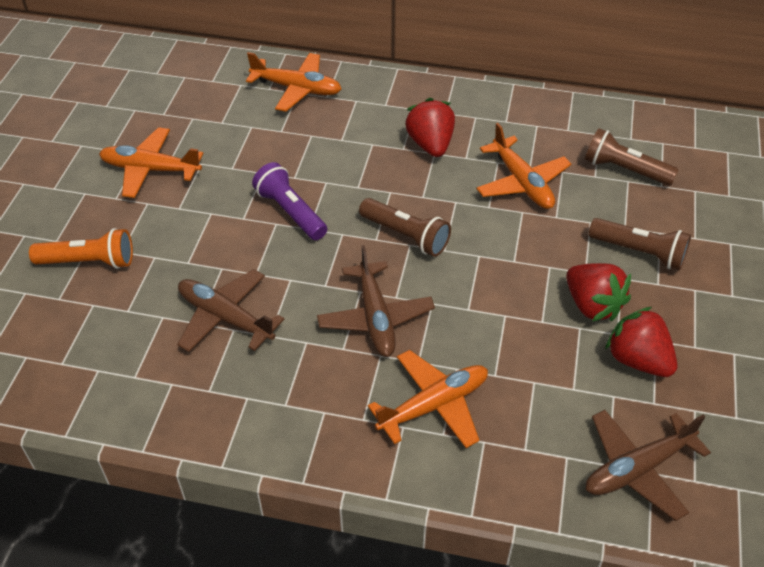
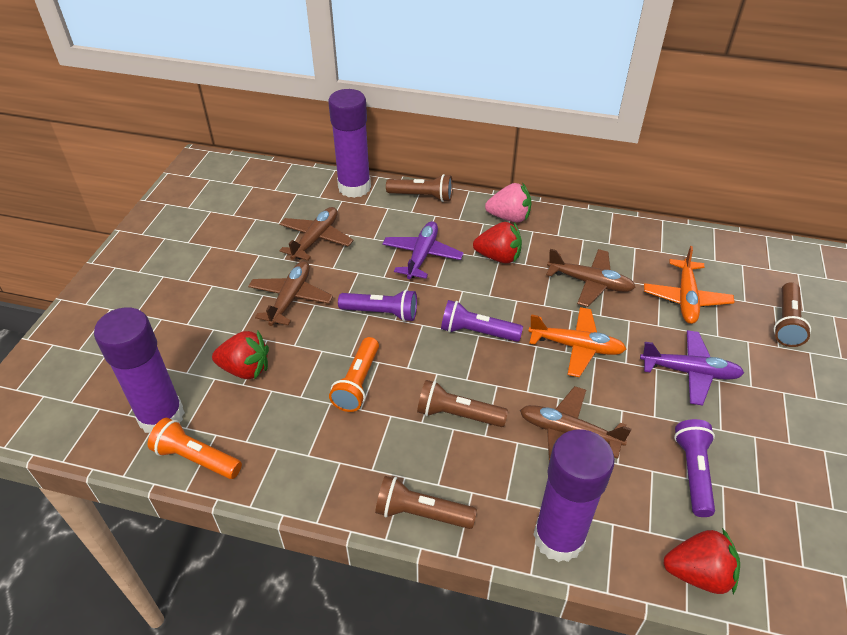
brown flashlight: [359,198,451,257] [585,128,679,186] [589,218,691,270] = 3 -> [375,476,477,529] [386,174,453,202] [417,380,508,427] [774,282,811,347] = 4
brown plane: [177,269,285,352] [317,245,435,357] [586,410,711,521] = 3 -> [248,261,333,326] [279,207,354,261] [520,386,631,461] [546,249,636,307] = 4
orange flashlight: [29,228,133,269] = 1 -> [148,418,242,479] [329,337,379,412] = 2
orange plane: [99,127,204,198] [246,52,342,112] [368,350,488,448] [476,123,571,209] = 4 -> [528,307,626,377] [644,246,735,324] = 2
pink strawberry: none = 0 -> [485,183,532,223] = 1
purple flashlight: [252,162,327,240] = 1 -> [338,289,417,322] [441,300,523,342] [674,419,715,517] = 3
purple glue stick: none = 0 -> [94,307,185,433] [328,89,371,198] [533,429,615,562] = 3
purple plane: none = 0 -> [382,221,464,279] [640,330,744,406] = 2

